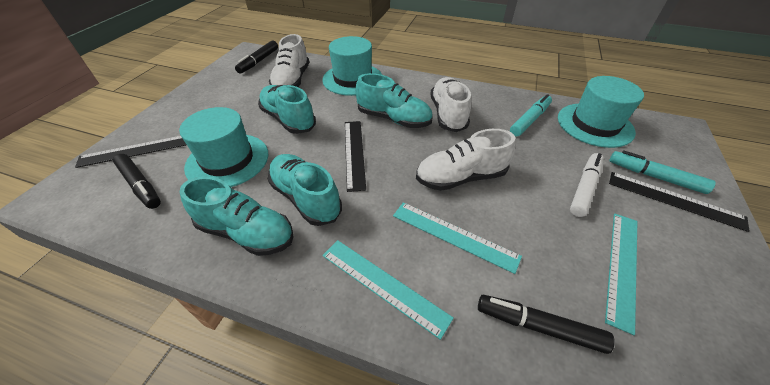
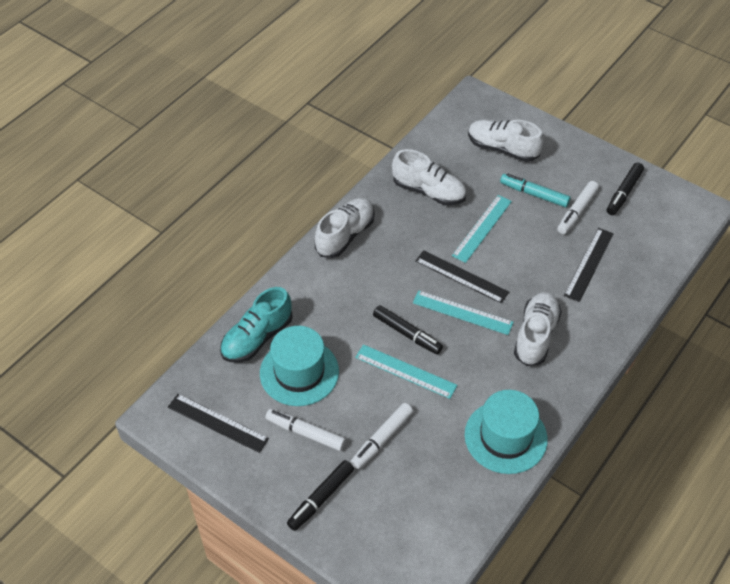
turquoise hat: [179,107,268,187] [322,36,382,96] [558,76,644,148] = 3 -> [260,326,339,406] [465,390,548,474] = 2
turquoise marker: [510,94,552,136] [610,150,716,194] = 2 -> [500,174,571,207] = 1
turquoise shoe: [180,177,294,256] [258,85,316,134] [268,154,342,226] [355,73,433,128] = 4 -> [220,287,293,363] = 1
white marker: [570,153,604,217] = 1 -> [266,409,346,451] [351,403,413,469] [557,181,599,234] = 3
white shoe: [269,34,309,87] [416,129,516,191] [430,77,471,132] = 3 -> [315,198,375,258] [392,149,467,205] [468,119,544,162] [514,292,562,366] = 4

